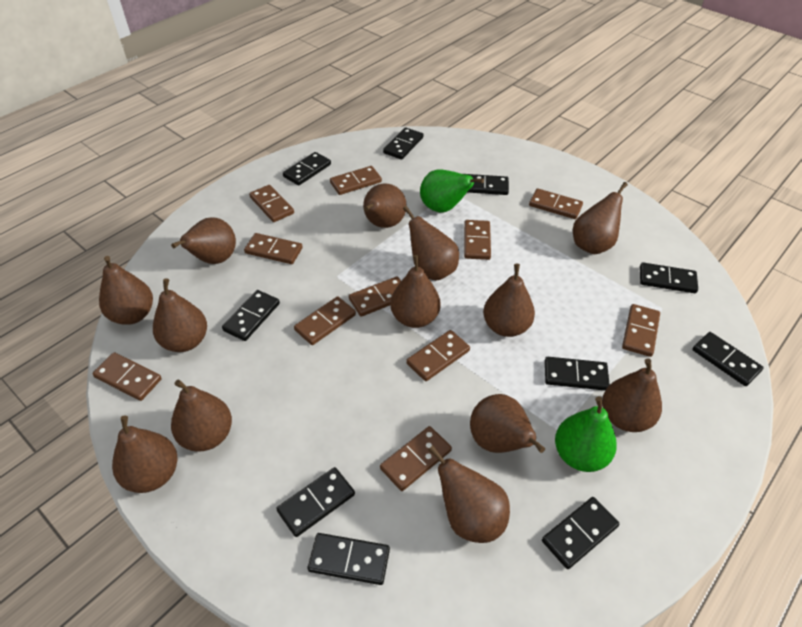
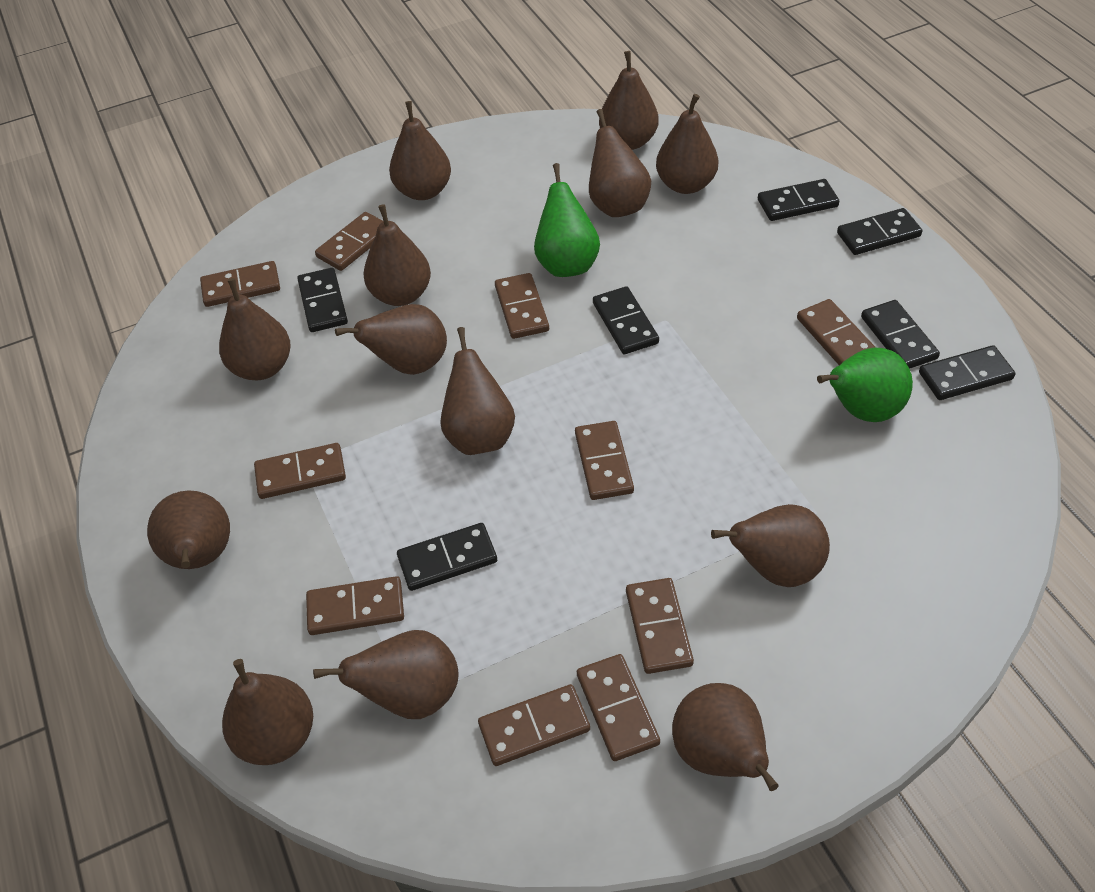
black domino: [222,290,280,341] [276,467,355,537] [283,152,331,185] [308,533,390,585] [383,127,424,159] [465,174,509,195] [542,497,619,569] [545,357,610,391] [640,263,698,293] [692,332,764,386] = 10 -> [297,268,348,332] [397,523,497,591] [593,286,659,354] [758,179,839,221] [837,208,922,255] [861,300,940,369] [919,345,1015,400] = 7
brown domino: [92,353,162,401] [244,233,303,264] [249,185,294,222] [294,296,356,345] [330,166,382,195] [349,277,401,317] [380,426,452,491] [406,330,470,381] [464,220,491,260] [529,188,583,219] [622,304,660,357] = 11 -> [200,261,280,307] [254,443,346,499] [306,576,404,635] [315,212,384,271] [478,684,590,766] [495,273,549,339] [575,421,634,500] [577,654,660,761] [626,578,694,674] [797,299,876,365] = 10

